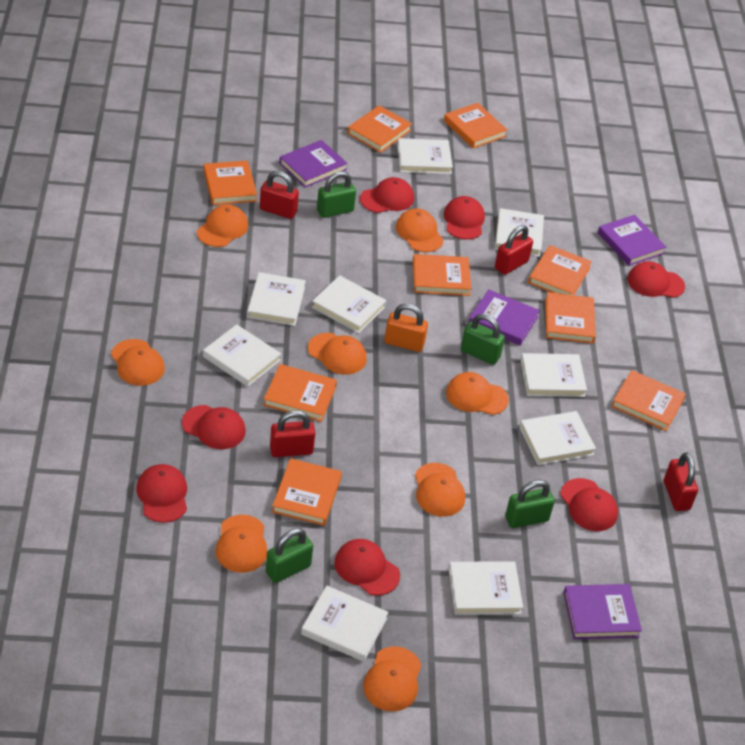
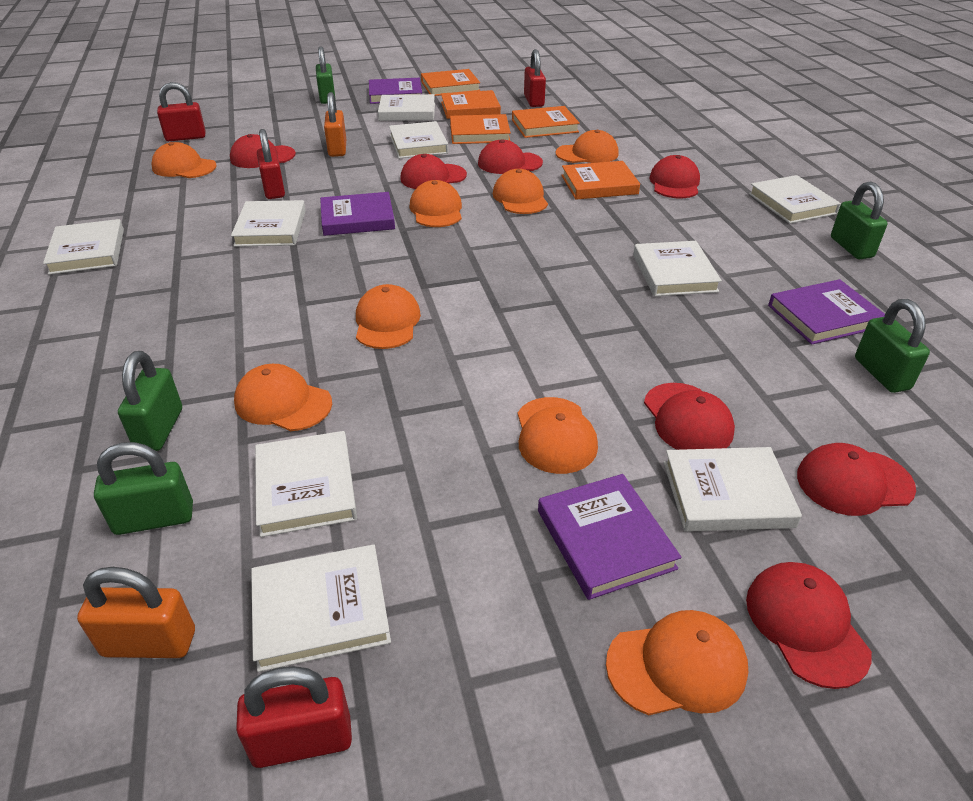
green padlock: [266,528,313,583] [317,171,356,218] [461,314,505,365] [505,480,555,528] = 4 -> [94,442,193,535] [118,351,182,451] [316,46,336,104] [831,182,887,259] [855,299,930,393] = 5
orange book: [203,161,257,205] [263,364,337,422] [272,458,342,526] [347,105,412,153] [413,254,472,296] [444,103,508,148] [528,245,592,295] [545,292,596,344] [611,370,686,431] = 9 -> [421,69,480,96] [441,90,501,119] [450,114,511,144] [512,106,580,138] [561,161,640,200] = 5
orange padlock: [384,303,428,352] = 1 -> [77,567,195,658] [324,92,346,157] = 2

